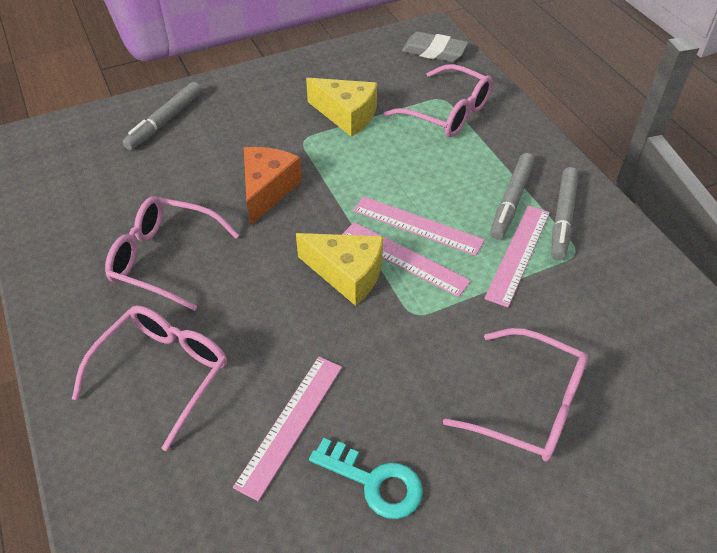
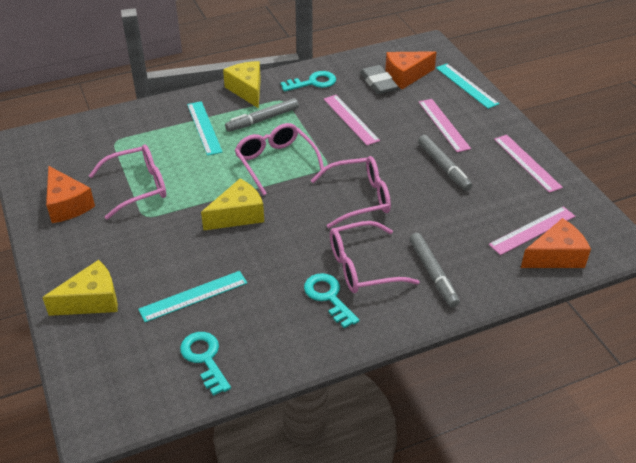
orange cheese: [244,147,302,226] = 1 -> [46,166,95,223] [385,51,437,89] [521,218,591,268] = 3
turquoise key: [309,438,423,519] = 1 -> [180,332,231,396] [281,71,336,92] [304,273,359,328] = 3
turquoise ruler: none = 0 -> [138,271,247,322] [187,101,223,156] [436,64,499,109] = 3
yellow cheese: [296,233,383,306] [306,78,377,137] = 2 -> [42,260,118,316] [201,179,264,231] [223,61,261,108] = 3

